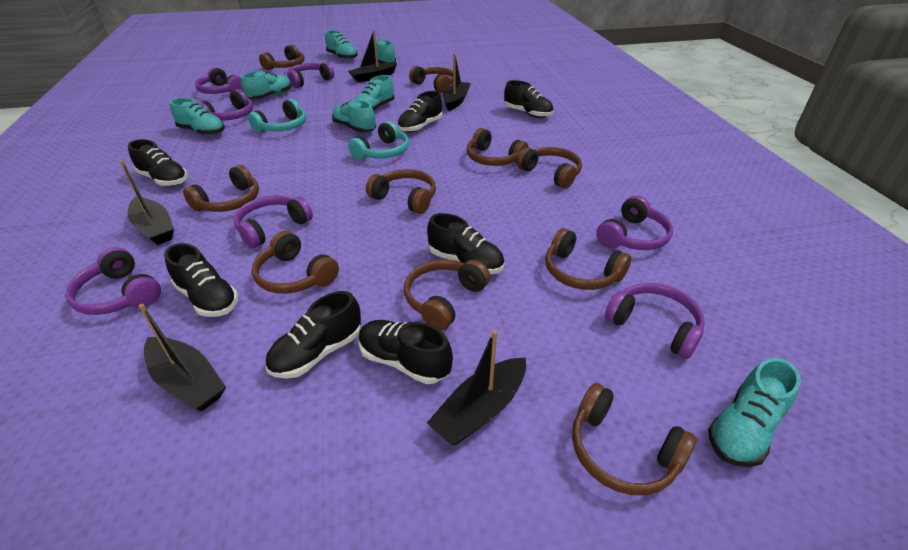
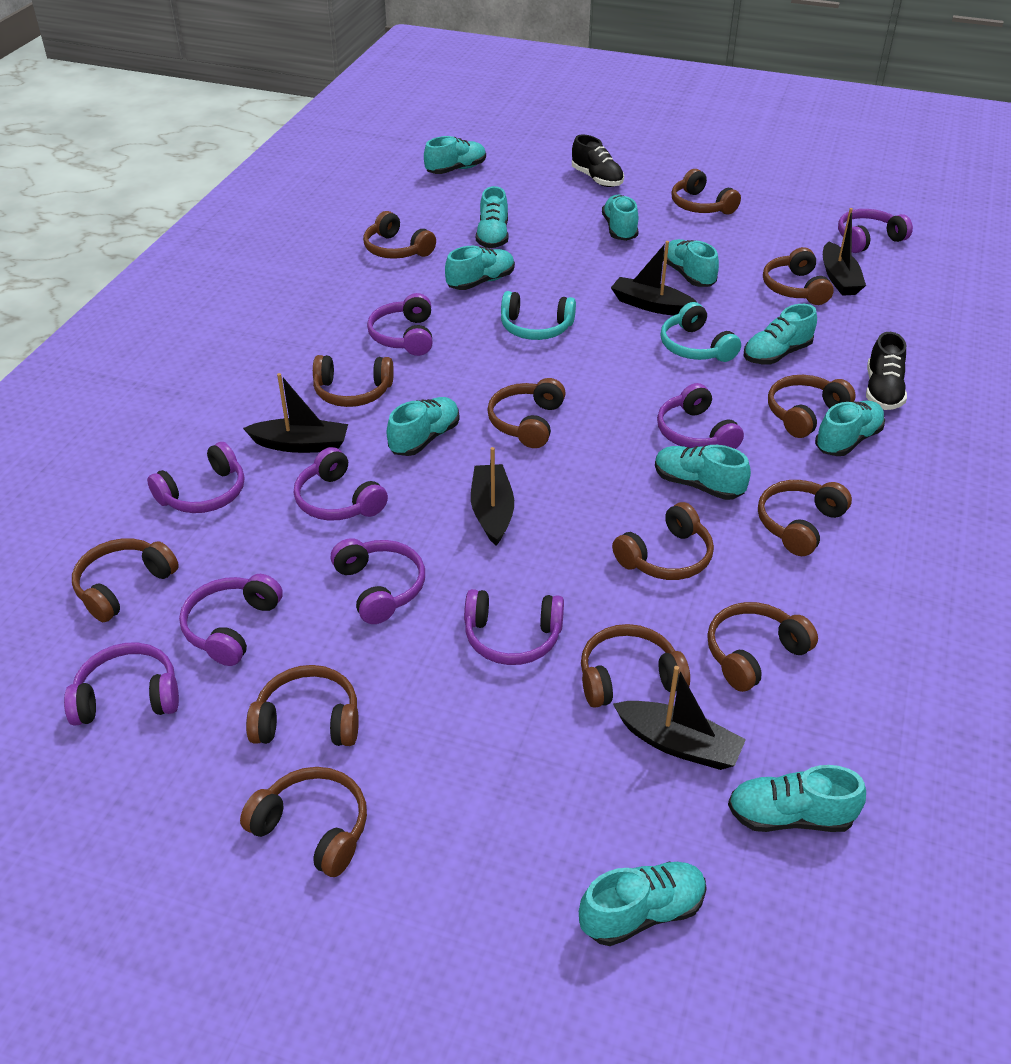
black shoe: [128,139,188,186] [164,243,238,317] [265,291,361,379] [359,320,453,384] [397,91,442,132] [427,213,504,274] [504,80,553,118] = 7 -> [572,135,624,187] [866,332,907,410] = 2
brown headphones: [183,165,259,212] [252,231,339,294] [259,45,305,70] [366,169,436,214] [404,259,490,330] [409,66,453,93] [467,128,528,166] [517,147,582,188] [545,228,631,290] [572,383,697,495] = 10 -> [72,538,179,622] [240,767,367,877] [246,665,359,746] [313,355,394,407] [363,211,436,259] [487,378,566,448] [581,624,690,708] [612,502,714,580] [671,169,741,214] [707,602,818,692] [758,480,852,556] [763,247,834,305] [768,375,856,438] = 13
purple headphones: [65,247,161,315] [195,67,243,94] [197,89,253,121] [234,195,313,249] [287,62,334,88] [596,196,673,250] [605,283,705,359] = 7 -> [64,642,179,726] [147,442,244,513] [179,574,283,666] [294,447,388,521] [331,538,425,624] [367,293,433,356] [464,589,564,665] [657,383,744,449] [838,209,913,253] = 9
turquoise shoe: [170,98,225,136] [241,71,292,100] [325,30,358,60] [332,100,376,132] [354,75,394,111] [366,40,396,63] [708,358,801,467] = 7 -> [387,397,460,456] [424,136,486,174] [445,246,515,290] [476,186,508,248] [579,862,707,946] [602,195,639,241] [655,445,751,500] [663,239,719,287] [728,765,866,832] [744,304,817,364] [815,401,885,456] = 11

